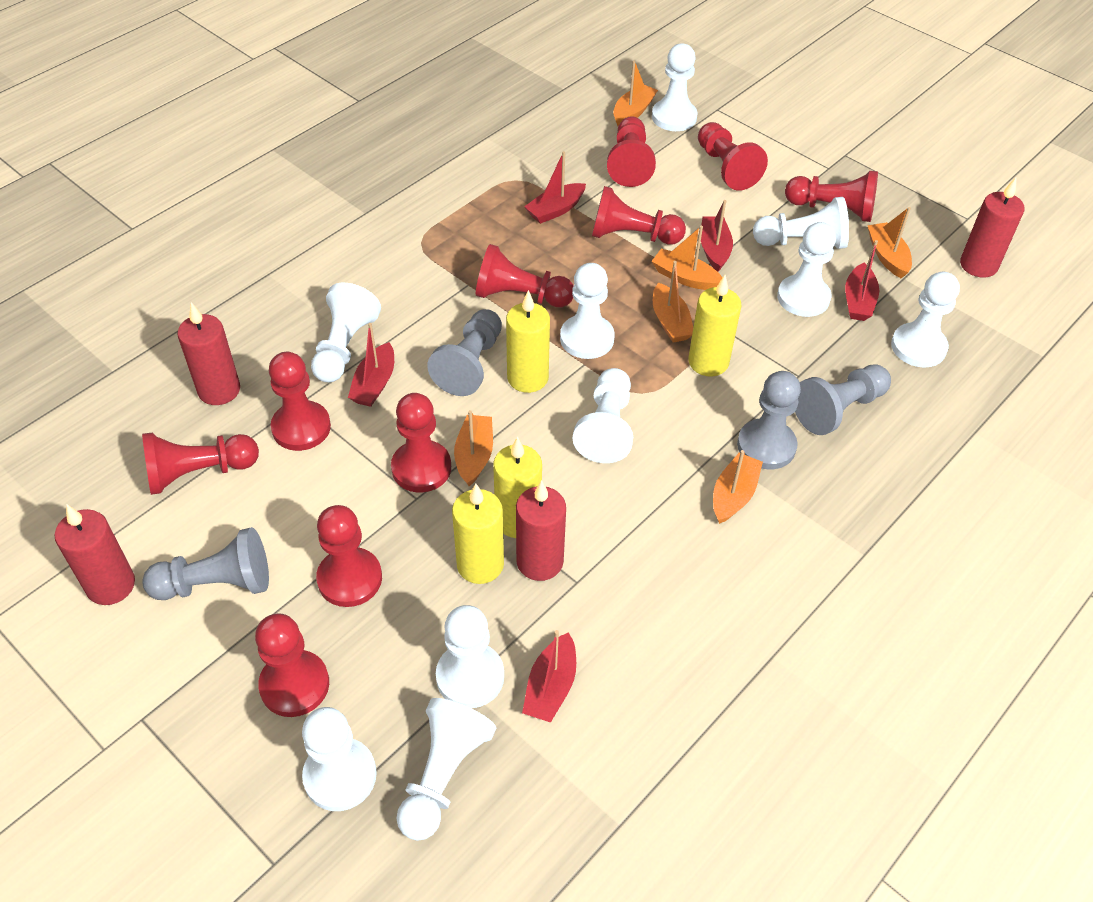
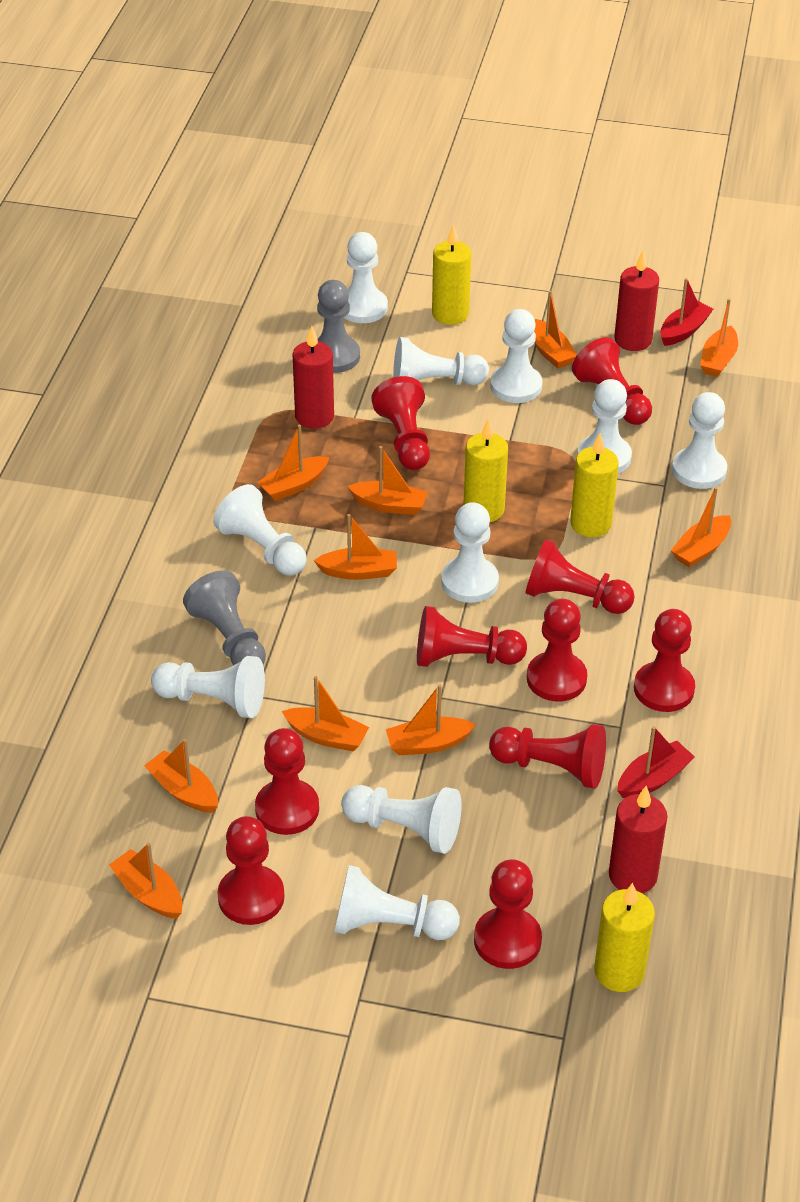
grey pawn: [142,527,269,600] [427,309,502,396] [737,371,801,469] [795,365,891,435] = 4 -> [183,571,266,665] [317,280,360,373] = 2
orange boat: [454,410,493,486] [613,61,658,126] [651,226,722,290] [653,261,693,343] [713,450,763,524] [867,207,912,279] = 6 -> [109,843,182,919] [144,739,218,813] [258,425,329,501] [282,676,369,751] [314,514,397,580] [347,446,428,515] [386,685,476,755] [534,290,577,369] [671,487,731,568] [700,298,738,377] = 10
red boat: [348,323,394,407] [522,630,576,723] [524,151,586,224] [701,200,733,272] [845,240,879,321] = 5 -> [617,726,695,798] [660,278,713,346] = 2
red candle: [55,505,135,605] [177,302,240,405] [516,480,566,581] [960,177,1025,278] = 4 -> [293,326,334,429] [609,786,667,893] [614,251,659,351] = 3

